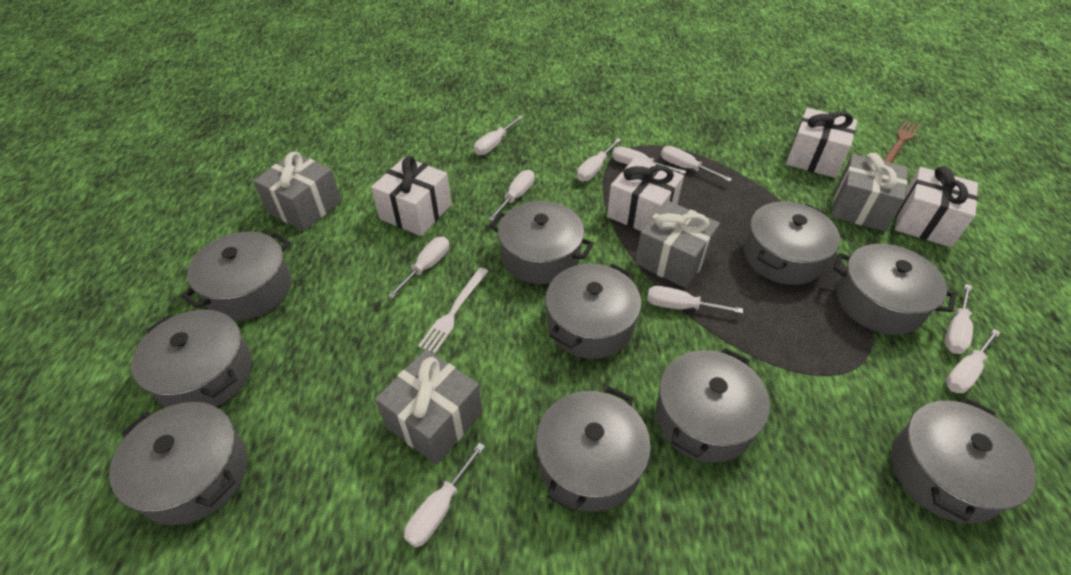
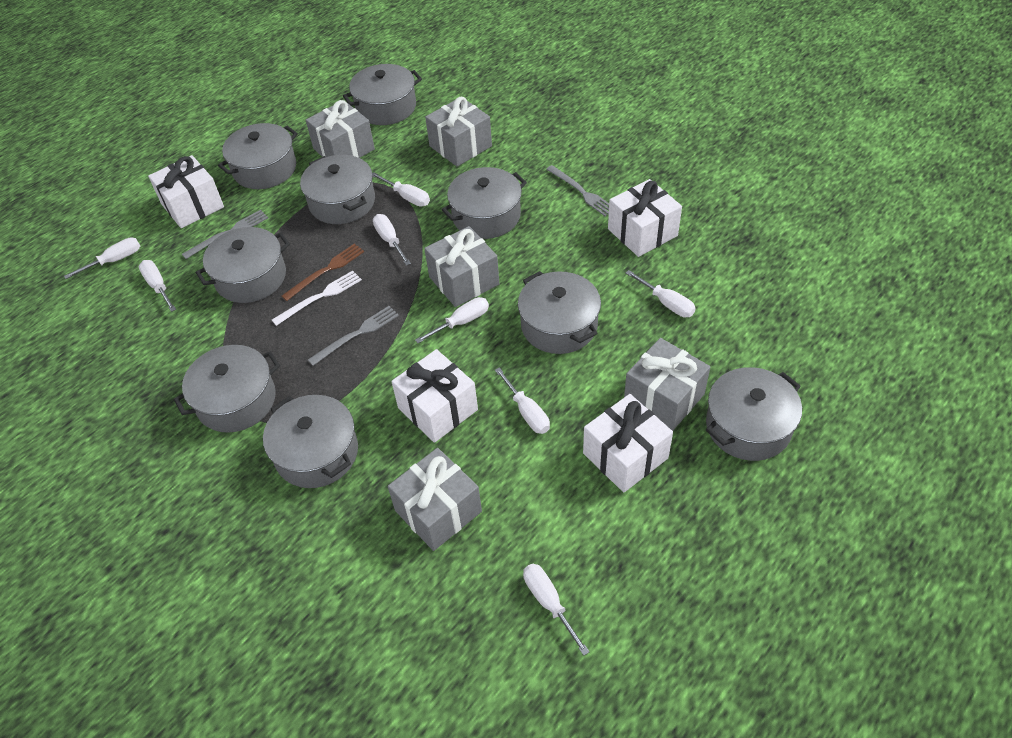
grey fork: none = 0 -> [182,210,268,259] [308,306,399,366] [546,165,609,216] = 3
grey gift: [253,152,342,231] [375,349,483,465] [635,201,720,288] [831,153,908,231] = 4 -> [306,100,375,158] [388,448,482,551] [424,226,499,307] [425,97,492,167] [624,338,710,431] = 5
grey pot: [109,402,247,525] [131,310,252,408] [182,232,291,321] [490,201,594,284] [536,386,651,512] [545,263,641,359] [656,348,770,463] [744,202,840,285] [833,244,956,335] [891,398,1036,524] = 10 -> [174,345,280,433] [196,227,290,303] [218,123,298,189] [263,395,358,488] [300,155,375,224] [343,64,422,125] [442,167,527,239] [518,271,601,354] [706,367,802,461] = 9
white screwdriver: [388,237,449,299] [404,443,485,547] [474,116,523,155] [488,170,535,221] [577,138,621,182] [612,147,686,174] [647,286,743,314] [661,146,732,182] [945,284,973,354] [945,329,1001,393] = 10 -> [64,237,140,279] [138,260,176,312] [372,172,430,207] [373,214,411,266] [415,297,489,343] [495,367,550,434] [523,564,590,656] [626,270,696,317] = 8

